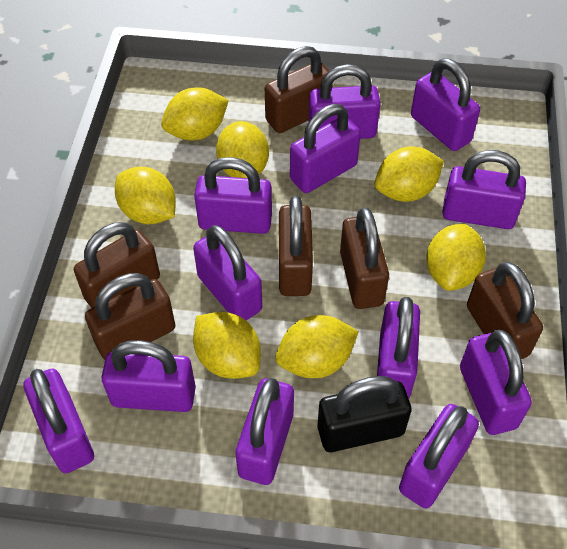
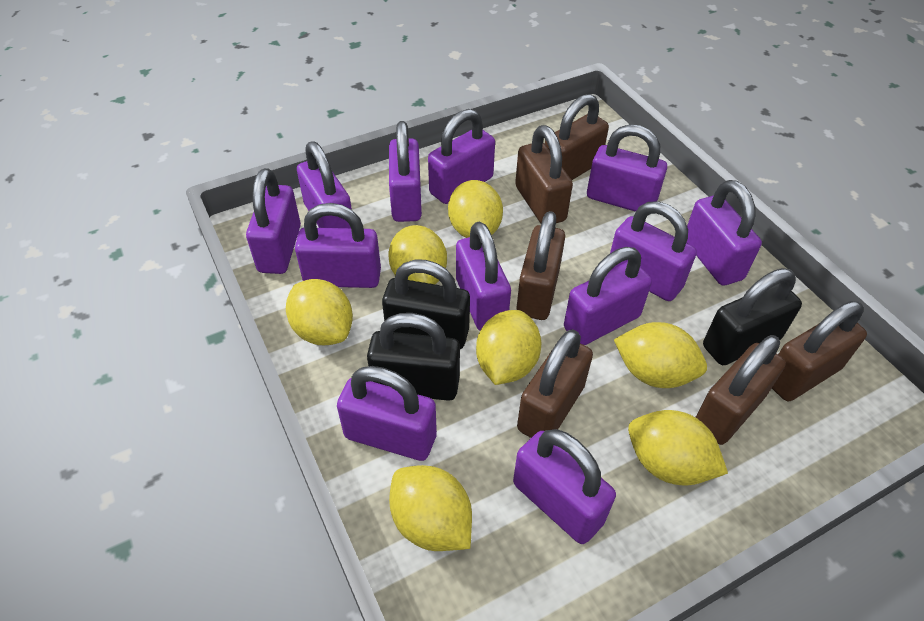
black padlock: [317,376,411,452] = 1 -> [367,313,460,401] [382,259,470,349] [703,268,802,365] = 3

